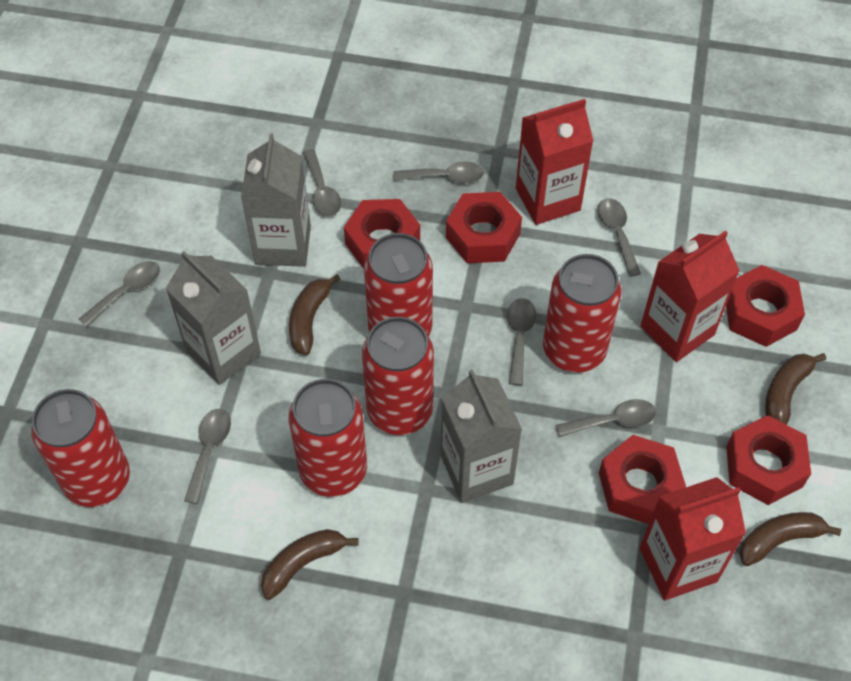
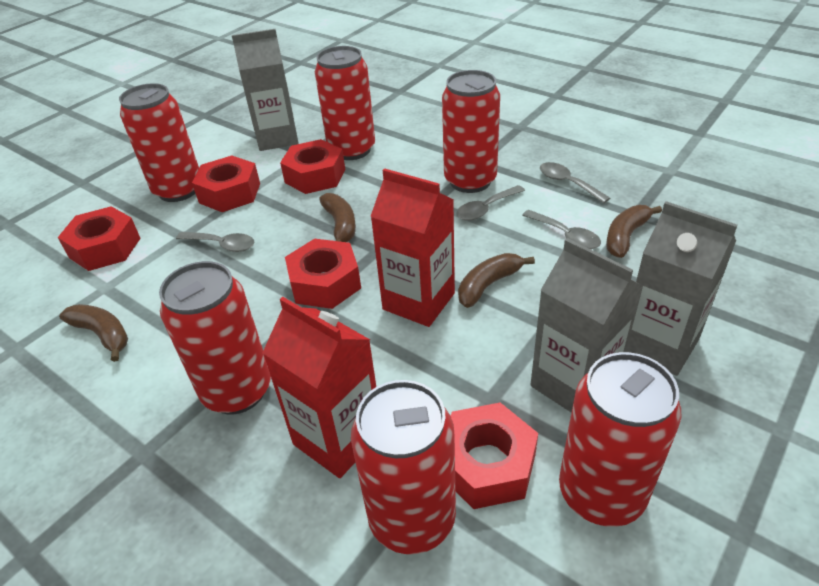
grey spoon: [79,261,160,327] [184,409,231,504] [303,149,341,217] [394,161,484,183] [507,298,537,385] [556,399,656,437] [598,198,641,277] = 7 -> [176,232,255,252] [456,185,525,221] [522,210,601,249] [540,162,610,203] = 4
red can: [31,389,130,507] [288,379,367,497] [362,317,434,435] [364,233,433,337] [543,254,621,373] = 5 -> [119,83,199,202] [159,261,271,415] [315,46,375,160] [351,380,456,554] [442,70,500,193] [559,352,681,527] = 6
red carton: [516,99,593,225] [640,477,746,600] [641,231,740,362] = 3 -> [263,297,376,478] [370,168,455,327] = 2

